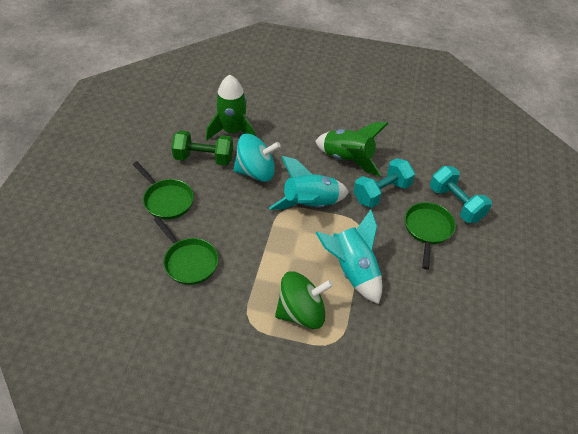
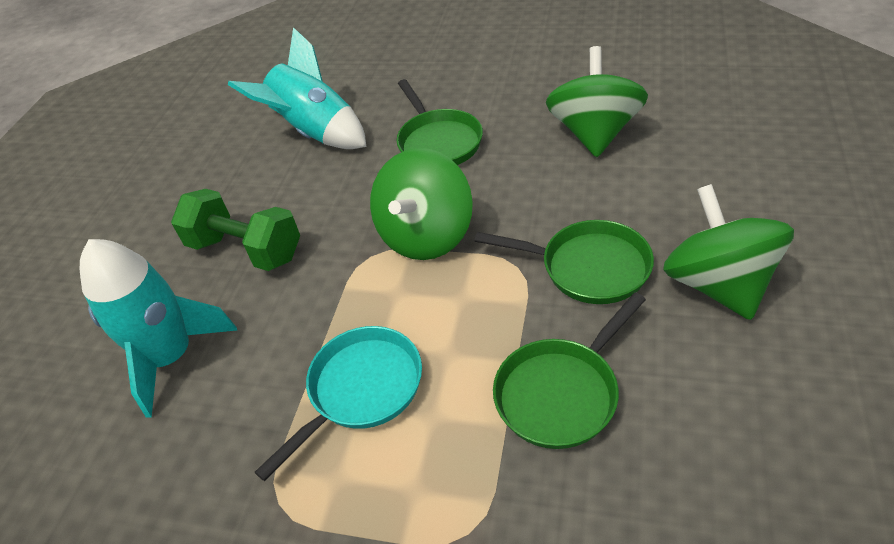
green rocket: [206,75,256,140] [315,122,388,176] = 2 -> none = 0
green spinning top: [275,272,333,329] = 1 -> [370,148,473,260] [546,46,648,157] [663,184,794,320] = 3
turquoise dumbbell: [354,158,415,208] [430,166,492,223] = 2 -> none = 0
turquoise pan: none = 0 -> [254,326,422,481] = 1
turquoise spinning top: [233,134,281,182] = 1 -> none = 0

